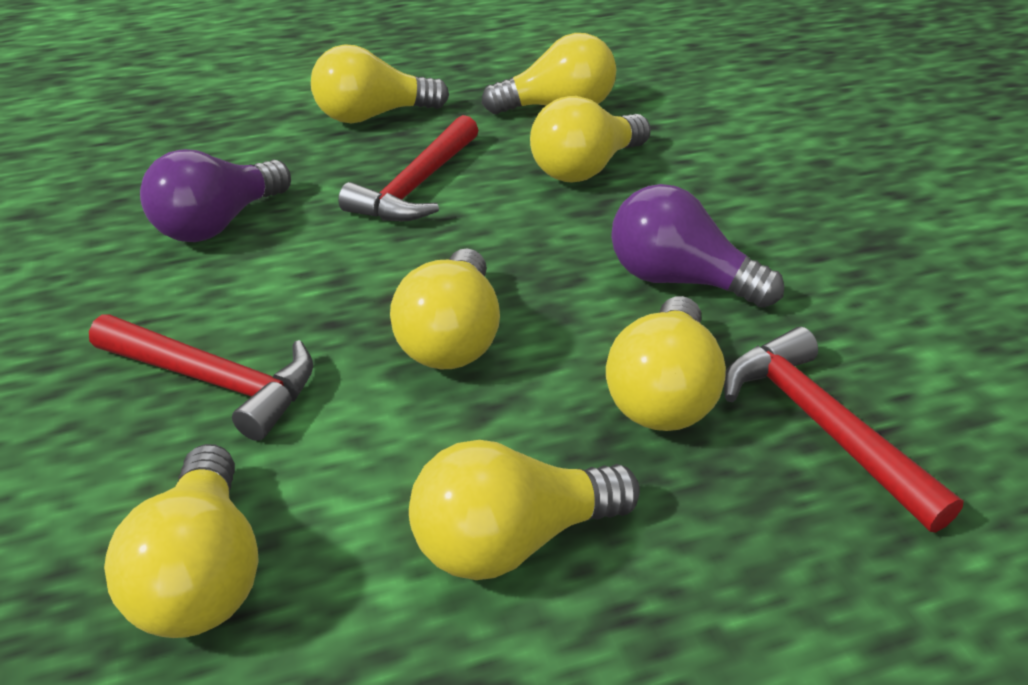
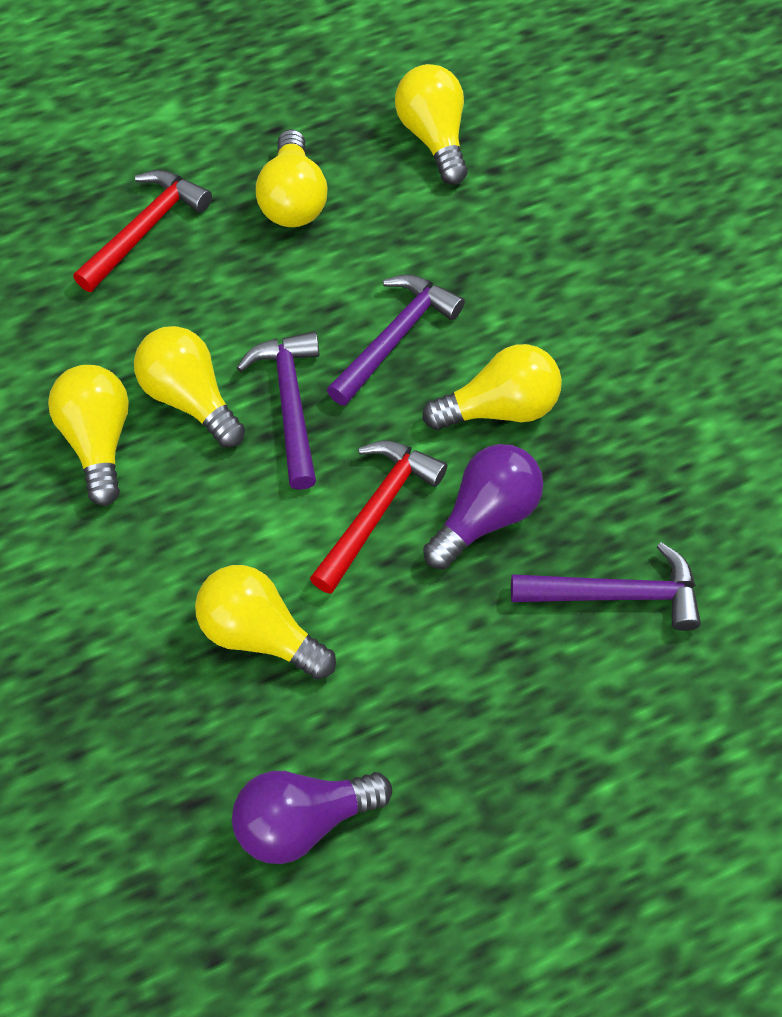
purple hammer: none = 0 -> [237,331,319,490] [327,274,465,406] [511,542,701,631] = 3
red hammer: [89,315,313,441] [338,115,478,221] [724,327,964,532] = 3 -> [73,170,212,292] [310,440,447,594] = 2
yellow light bulb: [104,444,259,638] [311,44,449,123] [390,248,500,369] [409,440,640,580] [482,33,616,114] [530,96,651,182] [606,296,726,431] = 7 -> [48,365,129,506] [134,326,245,447] [195,565,336,680] [256,129,328,227] [395,64,468,185] [422,344,562,430] = 6

